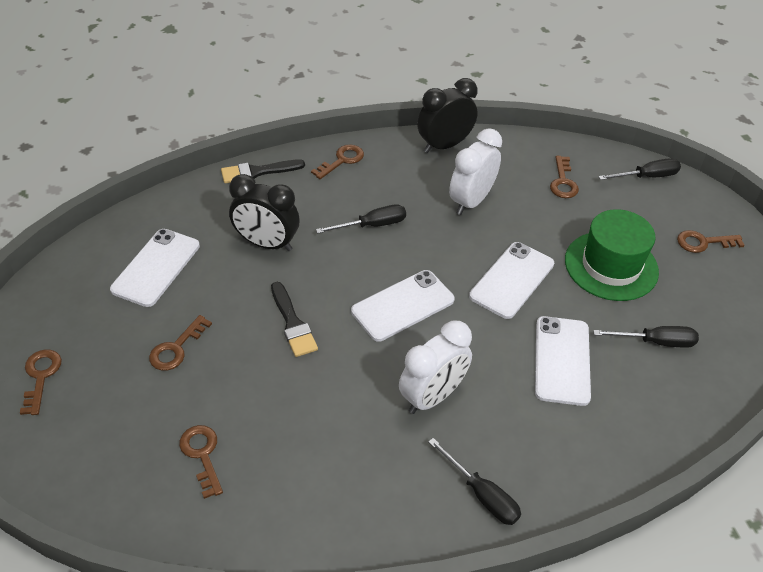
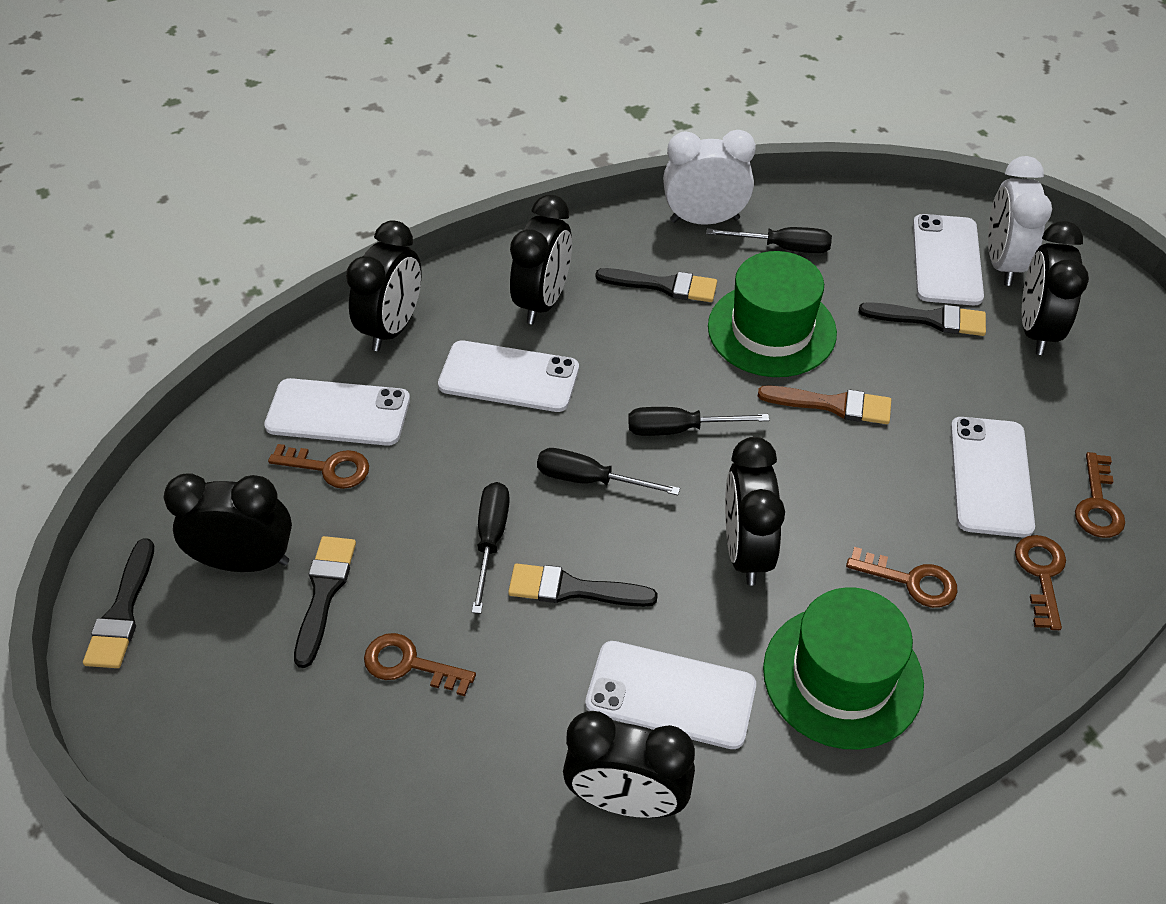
black brush: [221,159,305,183] [271,282,318,357] = 2 -> [83,538,154,668] [294,536,356,668] [508,563,658,607] [596,268,717,302] [859,302,986,336] = 5
black clock: [229,174,300,251] [417,78,478,153] = 2 -> [164,473,292,572] [346,220,422,351] [510,195,572,324] [563,711,695,818] [725,437,785,586] [1022,221,1089,355] = 6
brown brush: none = 0 -> [758,385,891,424] = 1
brown key: [20,349,62,415] [149,315,212,371] [179,425,223,499] [311,144,364,179] [550,156,579,198] [677,230,745,253] = 6 -> [268,444,369,489] [364,633,476,696] [846,547,957,608] [1015,535,1066,630] [1075,452,1125,538] = 5
green hat: [565,209,659,301] = 1 -> [708,251,837,377] [763,587,924,750] = 2
white phone: [110,229,200,307] [351,270,455,342] [469,242,554,319] [535,316,591,406] = 4 -> [264,378,410,446] [438,341,579,412] [585,641,756,749] [913,214,984,305] [950,417,1035,538] = 5

